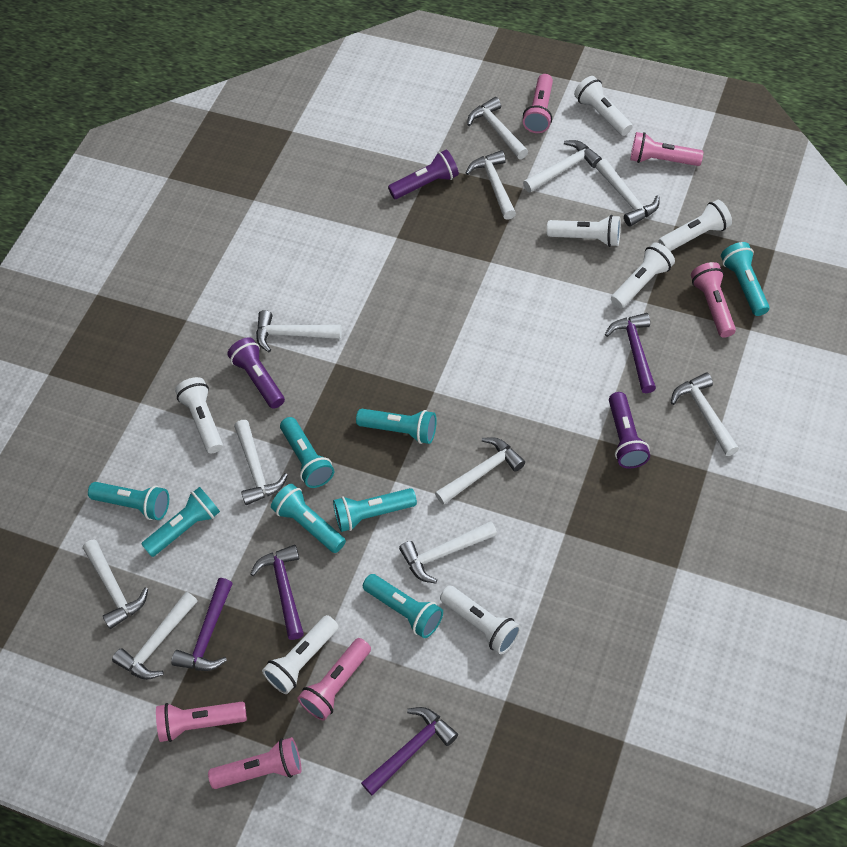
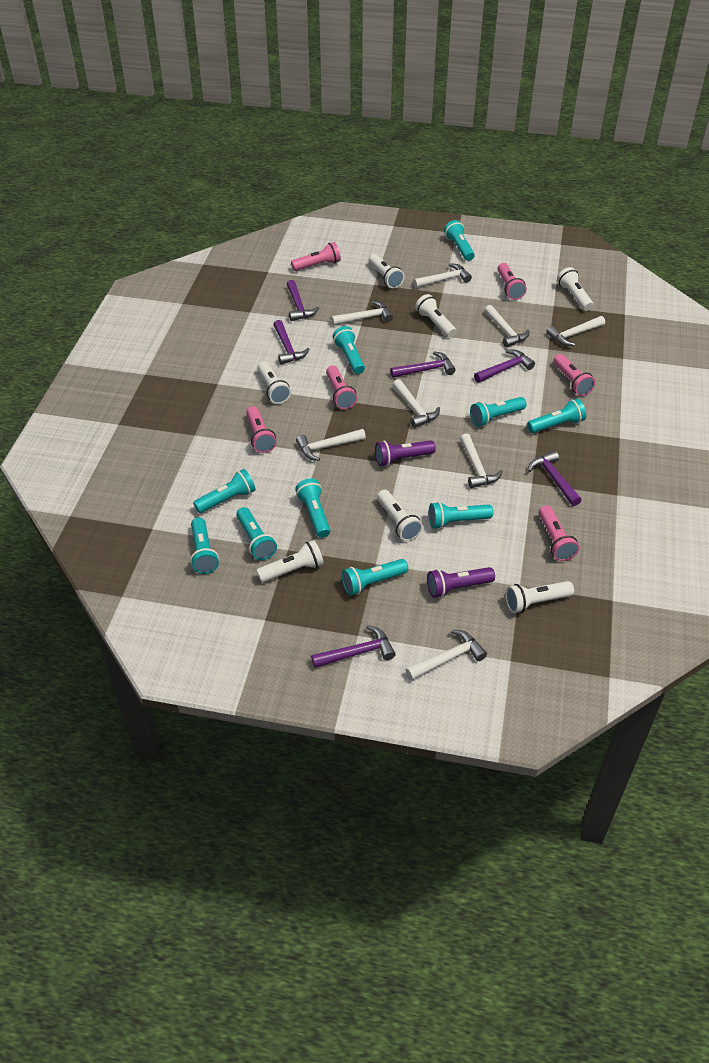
purple flashlight: [227,338,285,409] [388,150,459,199] [609,392,650,469] = 3 -> [375,441,436,466] [427,567,495,598] = 2
purple hammer: [171,578,233,671] [250,545,304,640] [361,707,458,795] [605,313,656,393] = 4 -> [273,320,310,364] [287,280,319,321] [311,625,396,668] [390,352,456,378] [474,349,535,383] [528,451,581,506] = 6
turquoise flashlight: [88,482,169,520] [141,487,220,557] [271,484,346,553] [280,417,334,488] [333,488,417,532] [356,409,436,444] [363,574,443,638] [721,242,769,316] = 8 -> [190,517,219,574] [193,469,256,513] [236,507,277,560] [295,478,330,538] [332,326,365,374] [341,559,408,596] [429,502,493,529] [444,220,475,261] [470,397,527,426] [527,398,586,433] = 10
white hammer: [83,540,148,629] [112,592,198,680] [234,420,288,505] [256,310,342,352] [399,521,497,584] [435,437,525,505] [466,150,516,220] [467,97,528,159] [523,140,602,193] [596,159,660,227] [671,372,739,456] = 11 -> [296,429,366,461] [331,301,393,326] [393,379,440,428] [406,629,487,681] [413,263,472,288] [460,433,503,488] [484,305,530,347] [546,316,605,346] = 8

